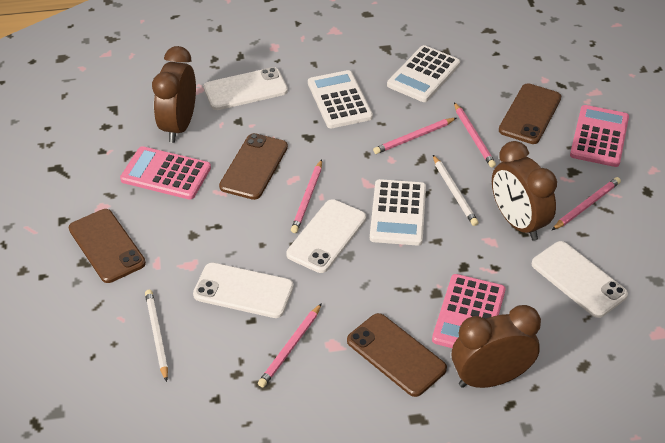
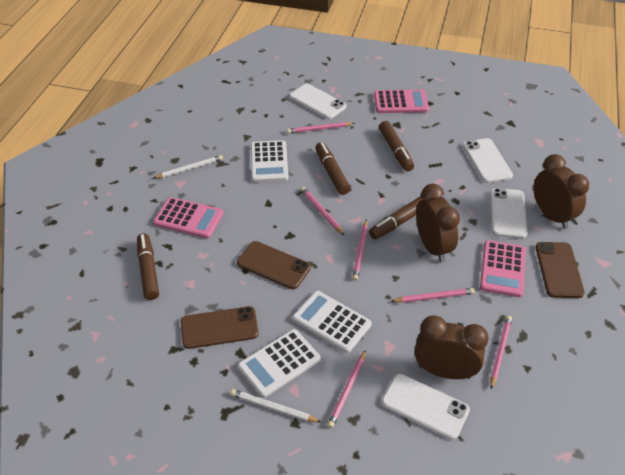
brown marker: none = 0 -> [137,233,159,300] [315,142,350,195] [369,196,424,239] [379,121,414,171] = 4
brown phone: [69,209,146,283] [219,133,288,200] [347,313,447,397] [499,83,561,144] = 4 -> [181,306,259,349] [237,241,311,289] [535,242,585,298] = 3
pink pencil: [258,303,322,388] [291,159,322,233] [373,118,456,154] [454,102,496,168] [552,177,621,230] = 5 -> [287,122,355,133] [301,187,344,235] [327,350,366,428] [352,219,368,281] [392,288,475,303] [491,315,512,389] = 6

